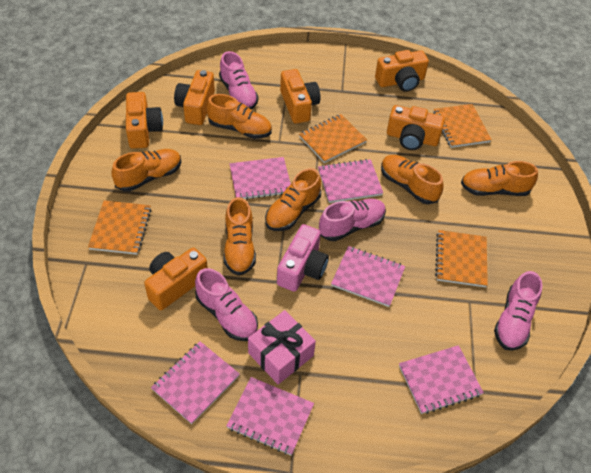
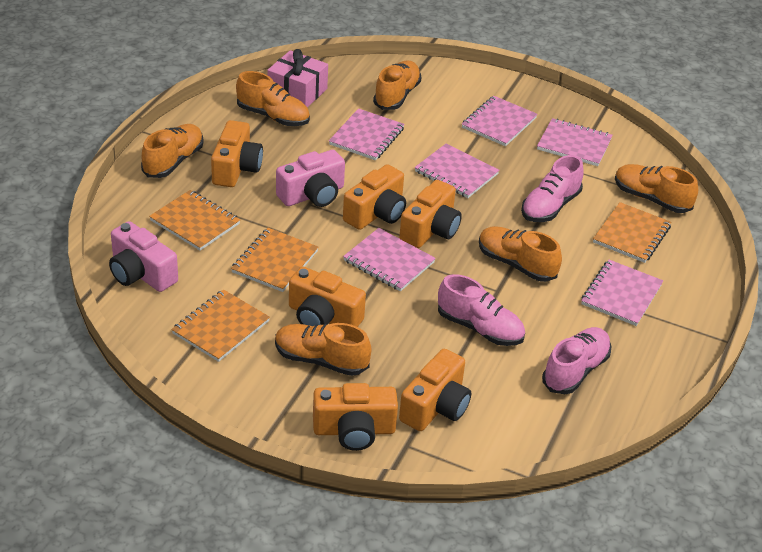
pink camera: [277,224,329,292] = 1 -> [109,221,178,292] [276,150,345,207] = 2
pink shoe: [195,268,258,341] [219,51,258,110] [319,199,386,241] [494,271,543,351] = 4 -> [438,274,525,346] [521,155,584,222] [542,327,611,394] = 3

